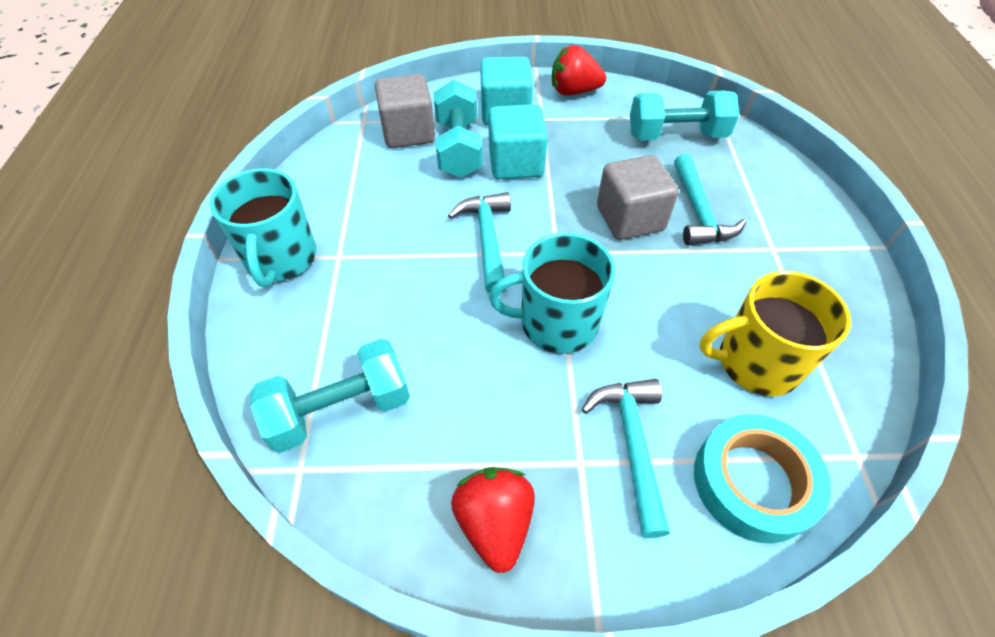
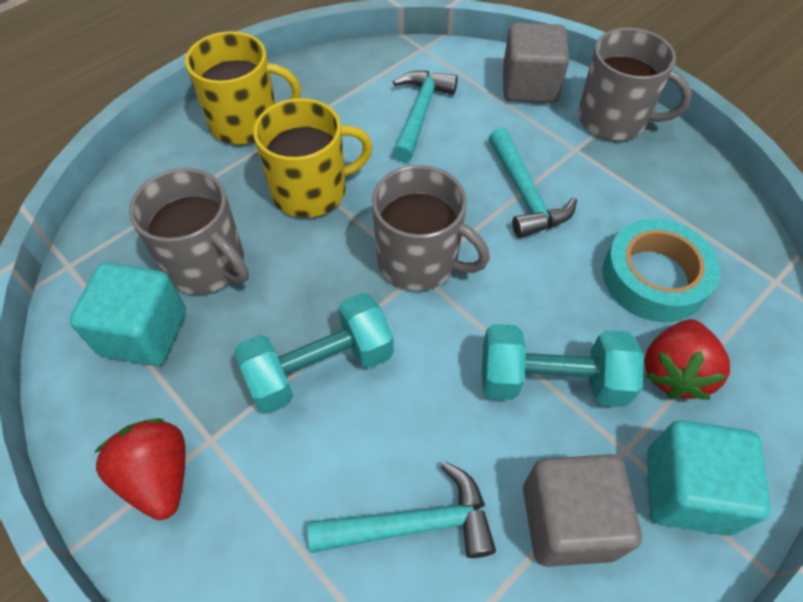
grey mug: none = 0 -> [129,168,249,294] [372,165,490,291] [578,28,692,141] = 3
turquoise dumbbell: [250,339,410,453] [434,80,483,178] [630,91,739,141] = 3 -> [234,293,394,413] [482,324,644,407] = 2
turquoise mug: [210,169,316,287] [489,233,615,354] = 2 -> none = 0
yellow mug: [700,271,851,396] = 1 -> [185,31,301,145] [253,98,373,218] = 2

